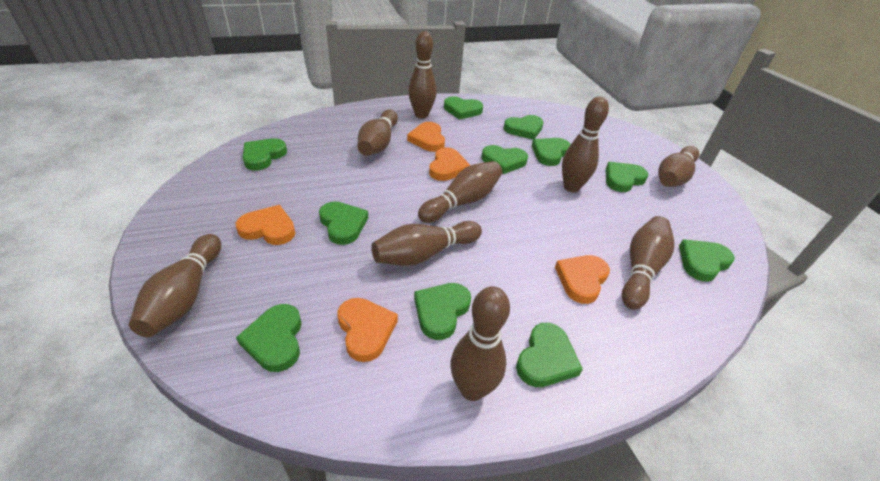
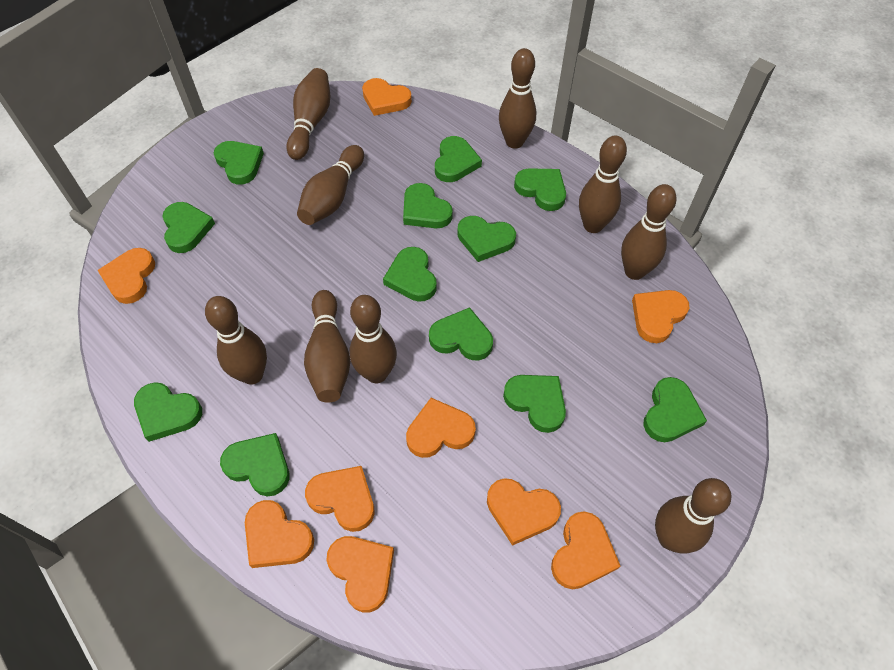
green heart: [236,304,302,372] [243,138,287,171] [319,201,368,245] [414,283,471,340] [444,96,483,120] [481,145,528,174] [503,115,544,139] [516,323,583,387] [532,138,571,166] [606,162,648,192] [679,239,735,282] = 11 -> [134,382,202,442] [162,202,215,253] [214,141,264,185] [220,433,290,497] [383,247,437,302] [403,183,453,228] [429,307,493,360] [435,136,482,182] [457,216,516,262] [503,375,566,433] [514,168,566,211] [643,377,707,442] = 12
orange heart: [236,205,295,245] [337,298,398,362] [407,122,445,152] [429,147,471,181] [555,255,610,304] = 5 -> [97,248,155,304] [245,500,314,568] [305,466,374,532] [326,536,394,613] [362,78,412,116] [406,398,476,458] [487,478,561,546] [551,512,620,589] [632,290,689,343] = 9

